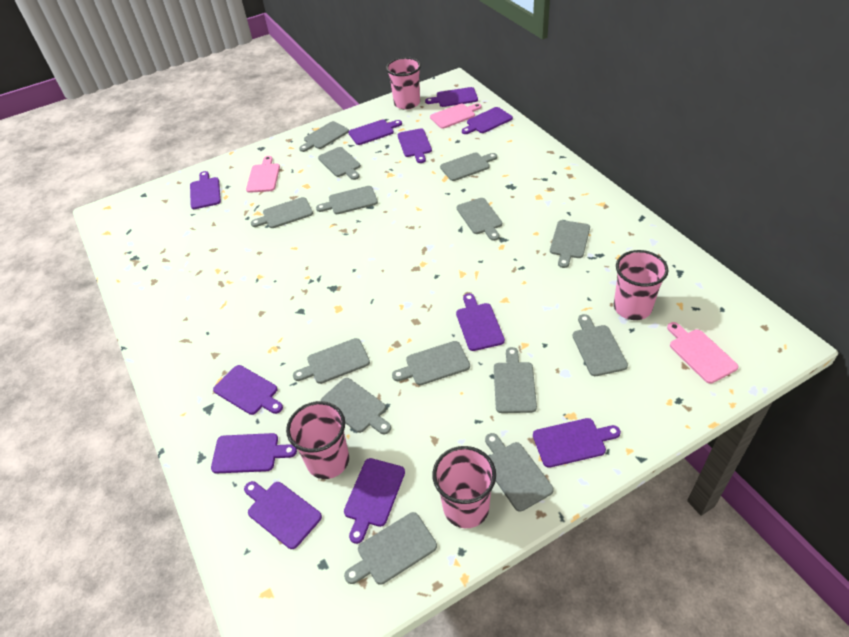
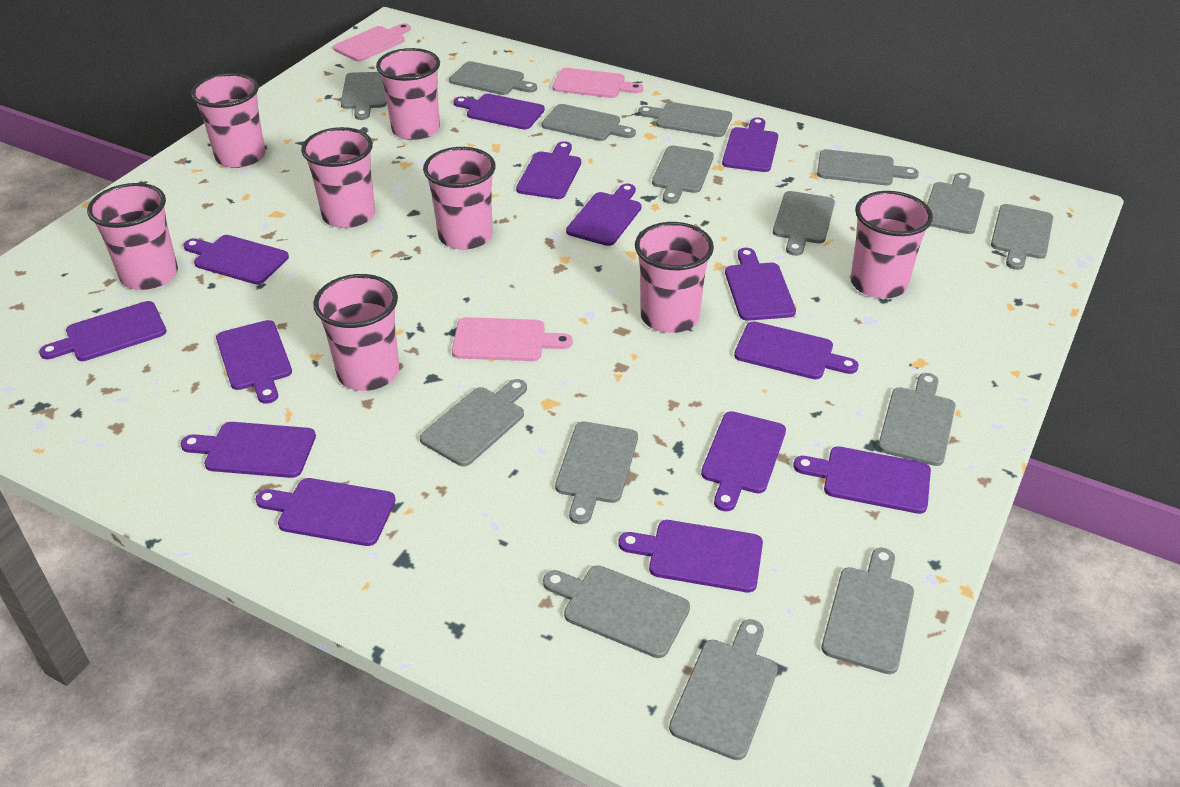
grey cutting board: [251,197,313,228] [293,338,370,384] [299,121,349,152] [316,186,378,214] [318,147,361,180] [320,378,391,434] [344,512,437,585] [392,341,470,385] [440,152,497,181] [457,198,502,241] [485,433,554,511] [494,347,537,413] [550,220,590,268] [572,314,628,376] = 14 -> [341,72,387,120] [420,379,527,466] [449,61,537,95] [542,104,636,141] [543,565,690,658] [555,422,638,524] [638,102,732,137] [652,146,714,204] [669,619,778,760] [773,191,835,256] [817,149,919,185] [821,548,914,674] [878,373,956,466] [927,173,985,234] [991,204,1053,270] = 15
pink cup: [286,401,349,479] [386,57,421,110] [432,446,496,528] [614,250,669,320] = 4 -> [87,183,178,290] [191,73,265,168] [301,127,375,228] [313,274,399,391] [376,48,440,140] [423,147,496,250] [635,222,714,333] [850,191,933,298] = 8
purple cutting board: [190,171,221,209] [211,433,297,474] [213,365,283,415] [244,481,322,549] [344,458,405,544] [348,120,402,145] [398,128,432,163] [425,87,478,107] [456,293,505,351] [462,107,513,134] [533,418,621,468] = 11 -> [39,301,167,361] [181,422,316,478] [183,235,289,284] [216,320,292,404] [255,478,395,546] [453,94,545,130] [516,141,581,199] [566,183,641,246] [619,520,763,592] [701,411,786,512] [722,117,778,172] [725,248,796,321] [734,322,858,379] [793,446,931,514] = 14

